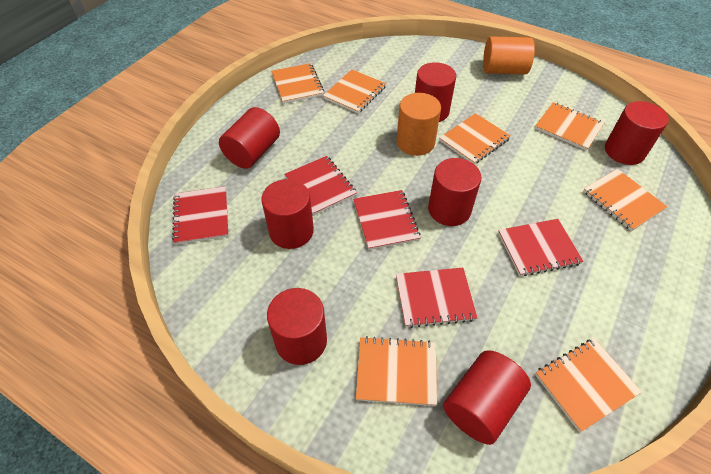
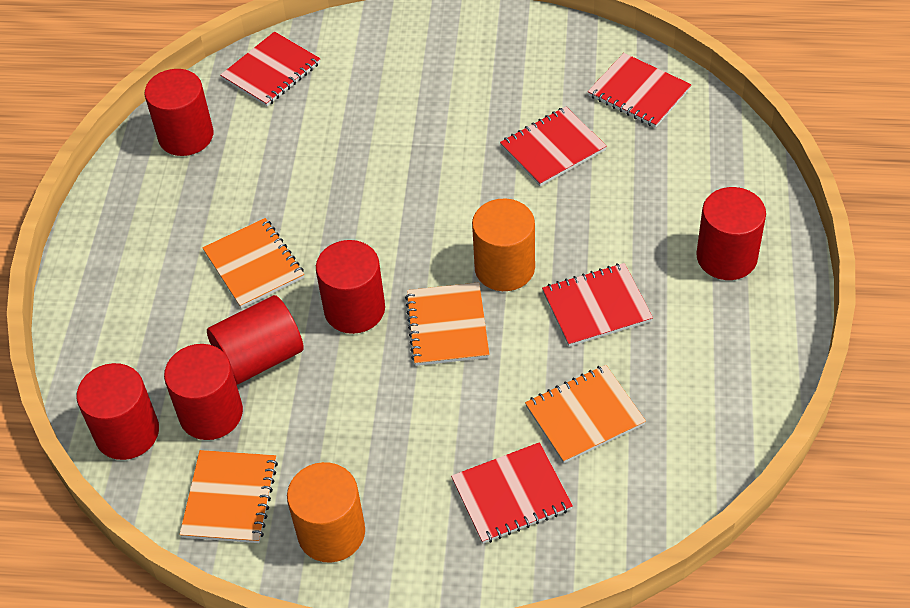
orange notebook: [271,63,324,104] [323,70,386,114] [356,336,437,406] [439,113,511,164] [535,102,604,151] [535,338,642,432] [583,169,667,231] = 7 -> [179,450,278,543] [202,218,304,308] [405,282,489,366] [525,365,646,463] = 4
red cylinder: [219,107,280,169] [261,179,314,249] [267,288,327,365] [415,62,456,122] [428,158,481,226] [443,350,531,445] [605,101,669,165] = 7 -> [76,363,159,460] [145,69,213,156] [164,344,243,440] [207,295,304,385] [316,240,385,334] [697,187,766,280] = 6

